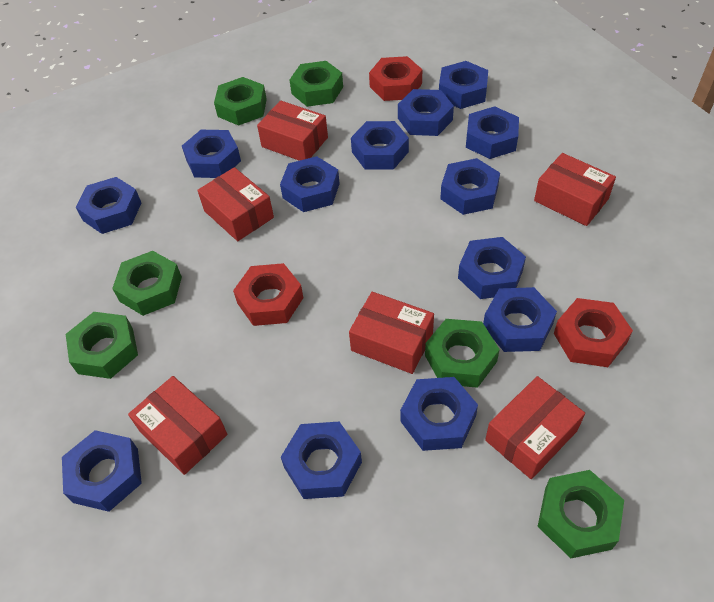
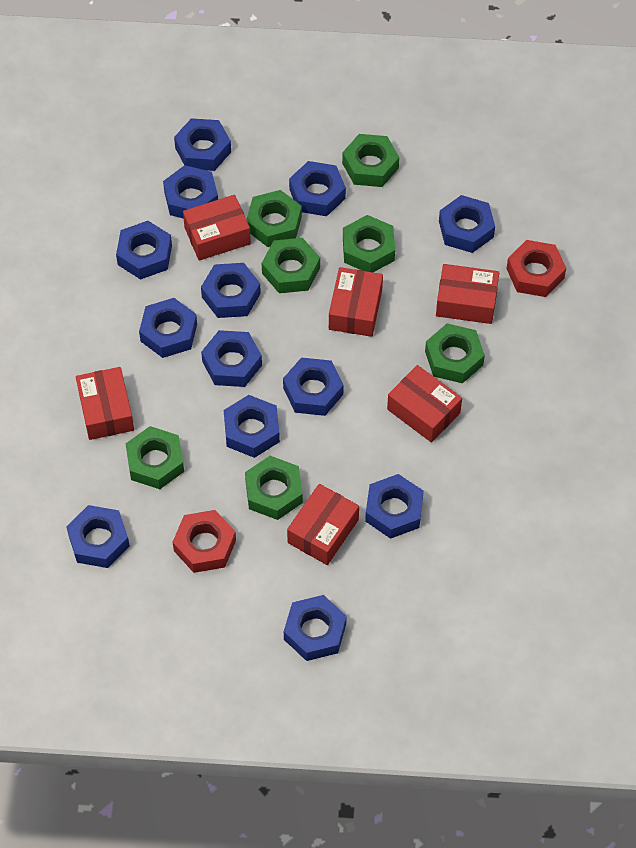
green nut: [66,312,138,379] [112,251,182,316] [214,77,267,126] [289,61,343,107] [425,319,500,388] [537,470,624,558] = 6 -> [125,426,184,489] [245,456,303,520] [246,190,302,247] [262,238,320,293] [342,134,399,187] [343,215,395,272] [425,323,485,383] = 7
red nut: [233,263,303,326] [369,56,422,101] [554,298,633,367] = 3 -> [173,510,236,573] [506,240,566,297] = 2

